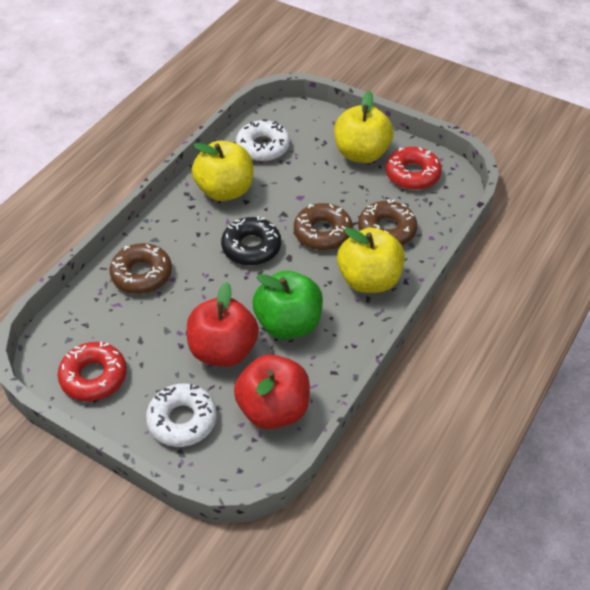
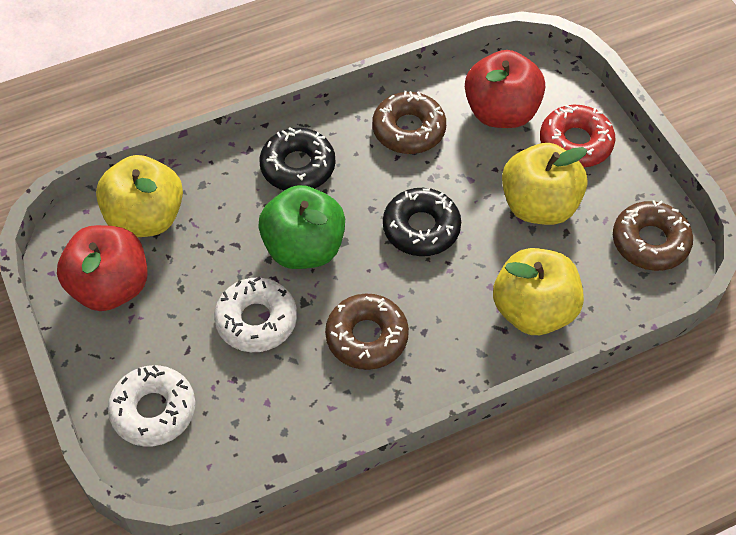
black donut: [221,216,281,266] = 1 -> [260,127,335,190] [383,188,461,256] = 2
red donut: [57,342,127,401] [386,147,442,190] = 2 -> [540,105,615,167] = 1

